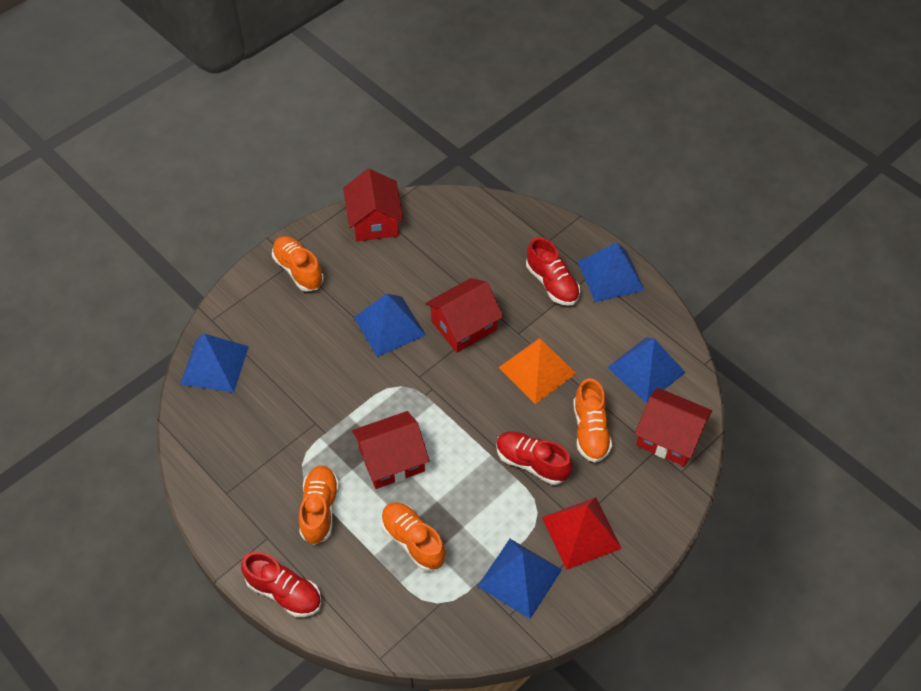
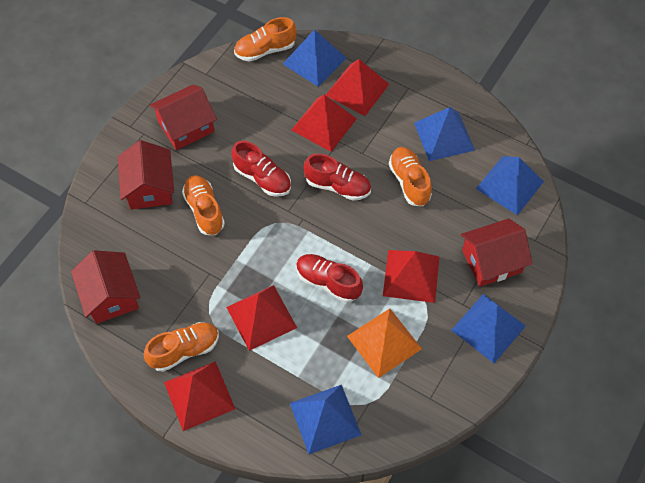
red pyramid: [542,497,622,570] = 1 -> [164,361,235,431] [226,285,297,351] [292,95,357,152] [326,59,389,116] [383,250,439,303] = 5

